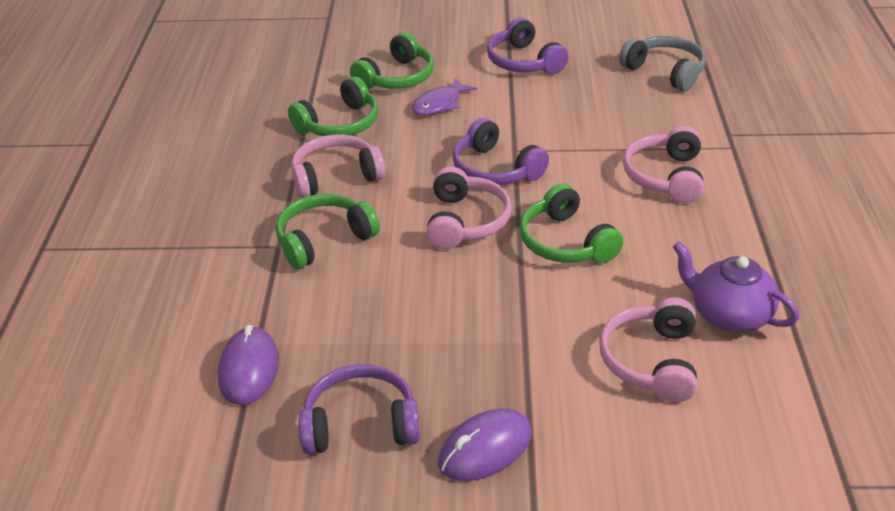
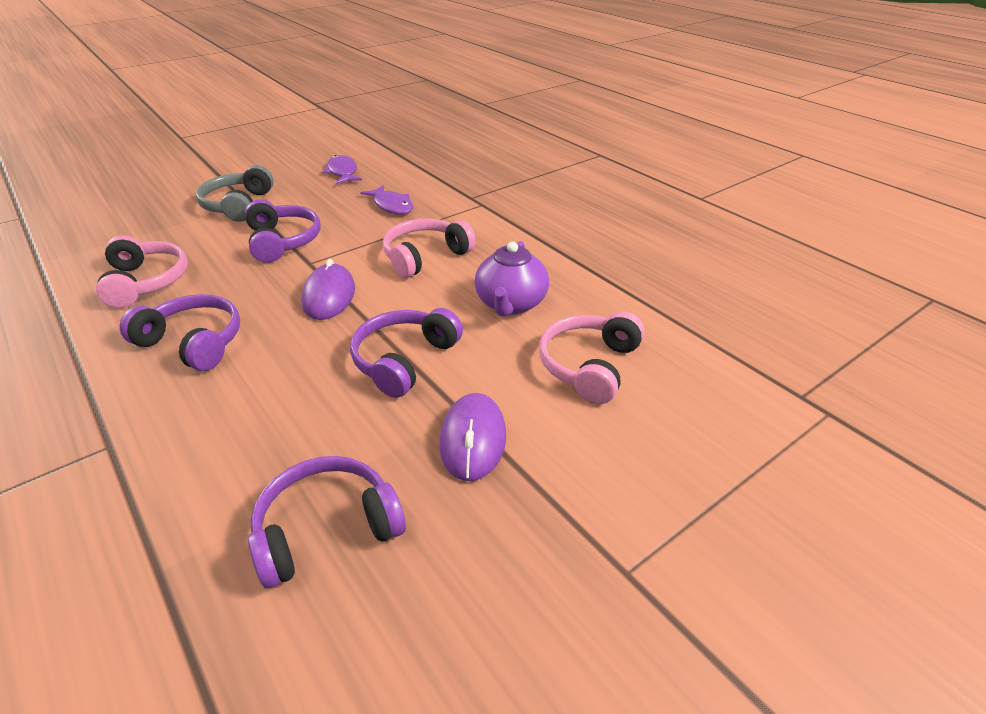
green headphones: [276,194,380,269] [288,77,378,136] [350,33,434,89] [519,184,624,263] = 4 -> none = 0
pink headphones: [291,134,385,198] [426,167,512,249] [599,298,697,402] [623,126,704,203] = 4 -> [96,235,188,308] [383,218,476,278] [539,311,645,404] = 3
purple fish: [412,78,477,115] = 1 -> [322,155,362,184] [360,185,413,214] = 2
purple headphones: [299,364,420,454] [453,118,549,185] [487,17,568,74] = 3 -> [120,294,240,371] [245,200,320,263] [248,456,406,589] [350,308,463,398] = 4

